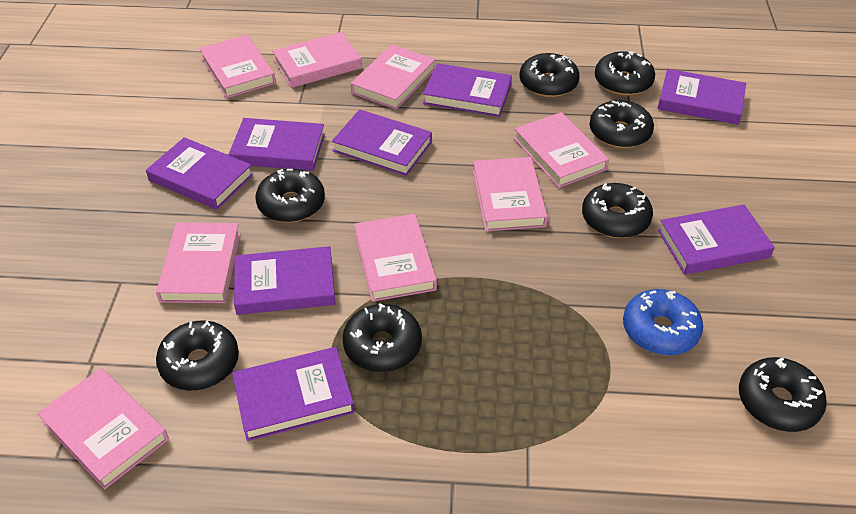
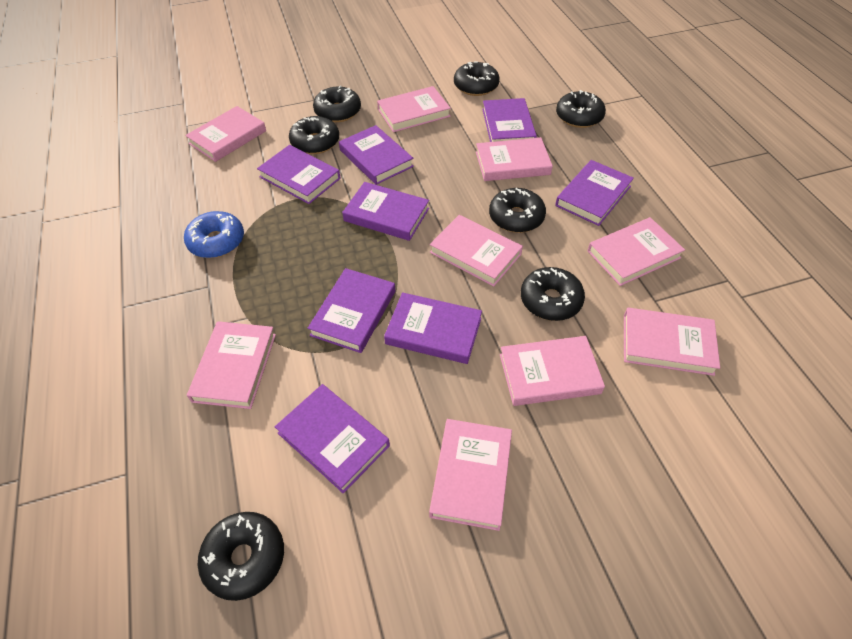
black donut: [156,320,239,391] [256,169,325,223] [342,303,422,372] [520,53,580,97] [582,183,653,238] [589,100,654,148] [595,51,655,96] [739,357,827,432] = 8 -> [198,512,284,601] [289,116,339,154] [313,85,361,122] [454,61,500,96] [489,188,546,233] [521,267,585,321] [556,90,606,128] = 7
pink book: [37,368,169,489] [156,223,241,303] [199,35,276,98] [272,32,362,88] [351,44,436,110] [354,214,437,302] [473,157,548,231] [514,112,609,188] = 8 -> [185,106,266,162] [187,321,276,409] [377,86,451,132] [429,419,512,531] [430,215,523,287] [476,137,553,181] [500,336,605,406] [588,217,685,286] [624,308,720,376] = 9

